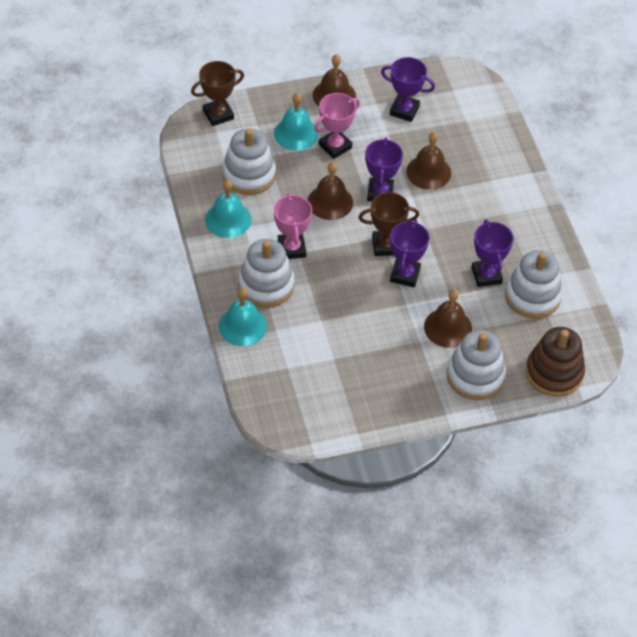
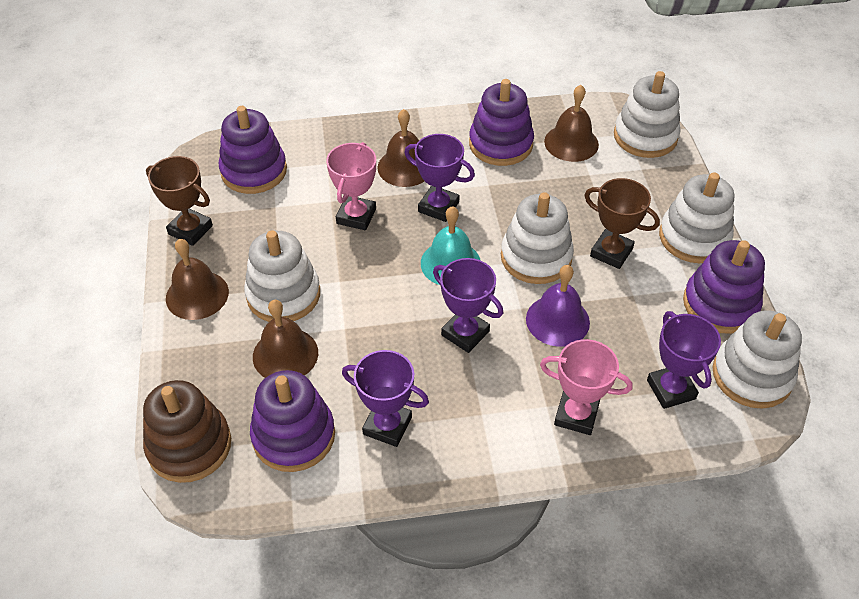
purple bell: none = 0 -> [526,265,590,347] = 1
purple stacking toy: none = 0 -> [218,106,287,194] [250,370,335,472] [469,79,534,166] [683,240,765,334] = 4
turquoise bell: [205,180,251,238] [219,287,267,346] [274,93,318,151] = 3 -> [421,206,480,285] = 1
white stacking toy: [222,128,276,195] [238,239,295,308] [447,330,506,400] [505,250,563,319] = 4 -> [244,230,320,322] [501,192,574,284] [614,71,680,158] [659,172,734,263] [713,311,802,409] = 5

